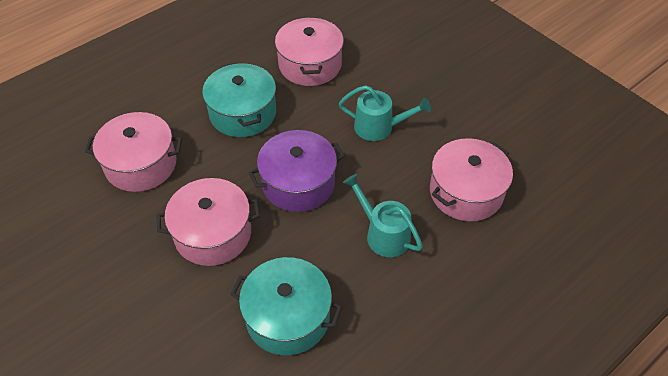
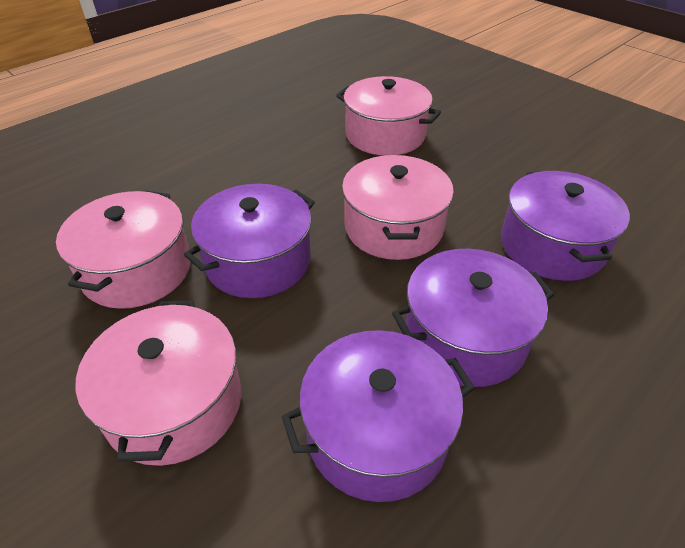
purple pot: [249,130,345,212] = 1 -> [184,184,315,298] [282,330,475,502] [392,249,554,387] [501,171,630,281] = 4
turquoise pot: [202,62,276,137] [230,257,342,355] = 2 -> none = 0
turquoise watering can: [339,85,431,141] [343,174,423,257] = 2 -> none = 0

